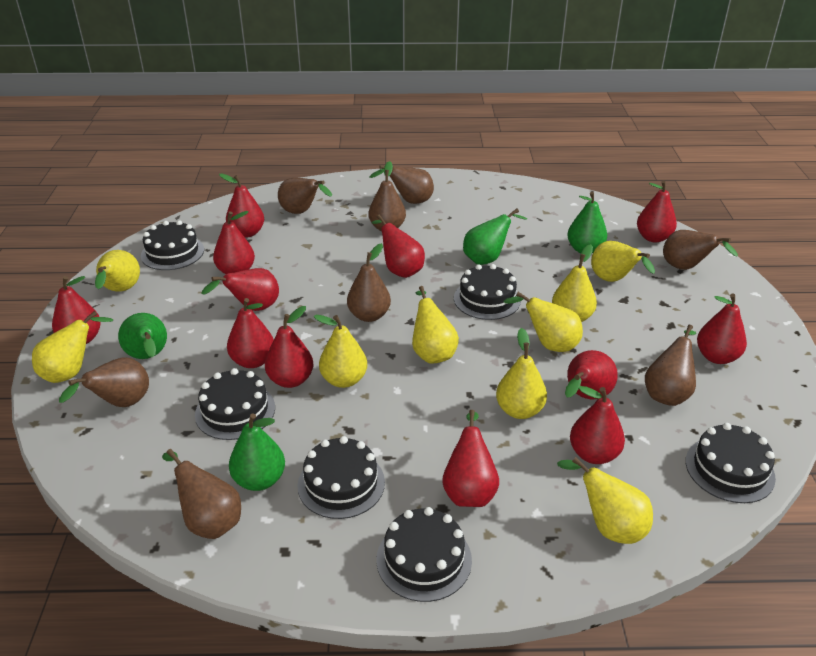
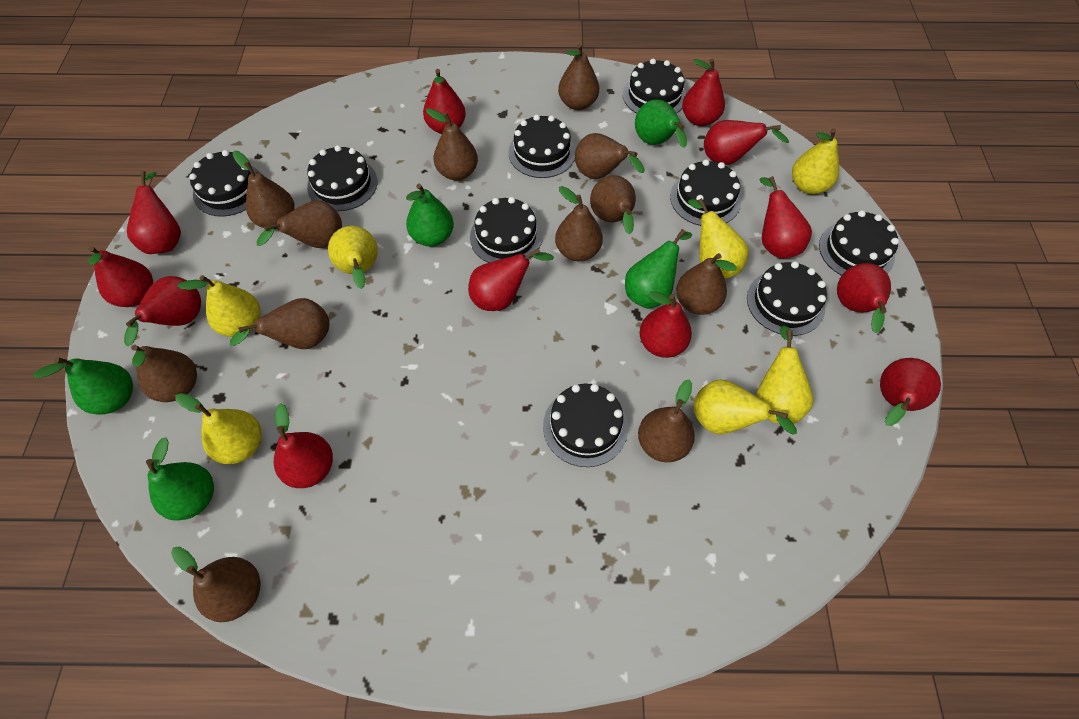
black cake: [141,220,204,270] [195,368,275,440] [297,436,385,519] [376,507,472,602] [454,264,521,320] [686,423,776,503] = 6 -> [189,150,260,217] [307,145,378,211] [470,197,543,263] [508,115,575,178] [543,384,628,467] [623,59,686,114] [670,159,741,226] [747,261,827,336] [819,210,899,276] = 9
brown pear: [59,358,149,407] [162,449,241,539] [278,178,332,214] [347,243,391,322] [369,161,406,231] [370,165,434,204] [645,325,696,406] [663,230,738,270] = 8 -> [131,345,197,402] [171,547,260,622] [230,298,329,349] [233,151,294,229] [257,200,342,248] [426,108,478,181] [555,186,603,261] [558,44,599,110] [575,133,645,179] [590,175,636,234] [638,379,695,462] [676,253,737,315] = 12
green pear: [118,313,167,359] [229,413,285,491] [463,209,527,265] [567,192,607,253] = 4 -> [33,357,133,415] [146,437,214,521] [406,183,454,247] [625,229,692,309] [635,100,687,148] = 5
yellow pear: [32,311,114,383] [95,250,140,292] [313,315,367,388] [412,286,459,363] [496,328,547,419] [504,292,583,352] [552,244,597,322] [557,457,653,544] [591,241,655,282] = 9 -> [176,393,262,464] [177,275,260,337] [328,226,378,289] [688,198,749,279] [693,380,797,435] [756,326,814,424] [792,128,839,194] = 7

